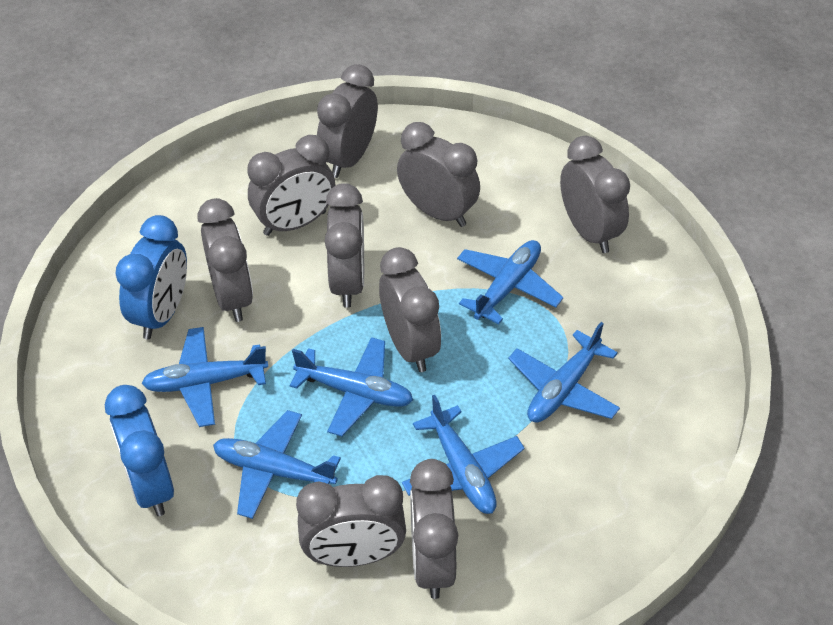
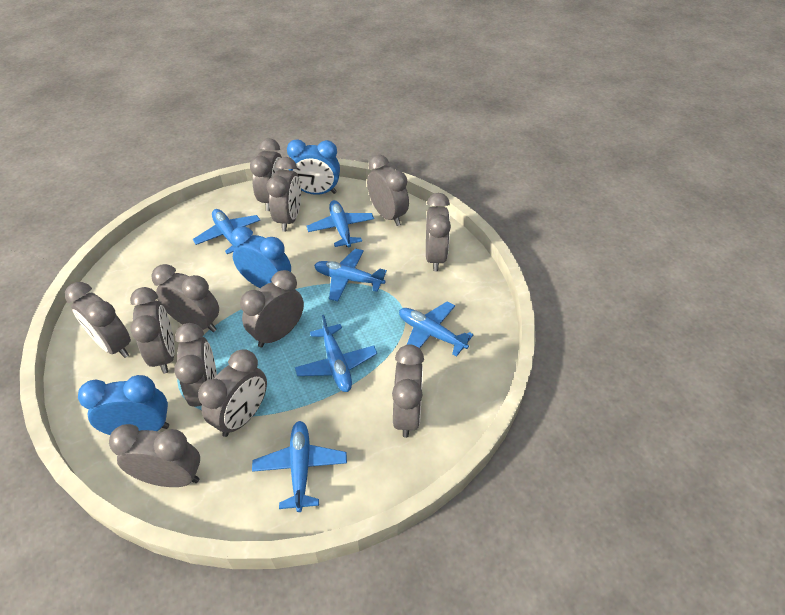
blue clock: [105,385,174,516] [116,215,187,339] = 2 -> [78,375,169,435] [230,226,291,288] [287,139,340,195] = 3
grey clock: [198,198,253,322] [247,135,335,236] [296,475,406,567] [317,64,378,178] [325,183,364,308] [379,247,441,372] [397,122,480,227] [410,459,458,599] [560,136,630,253] = 9 -> [65,282,131,358] [109,424,200,487] [130,287,175,374] [151,264,219,332] [174,323,217,407] [198,349,267,437] [240,270,304,348] [250,138,285,211] [267,157,301,232] [367,155,409,226] [392,344,424,438] [426,193,451,271] = 12

